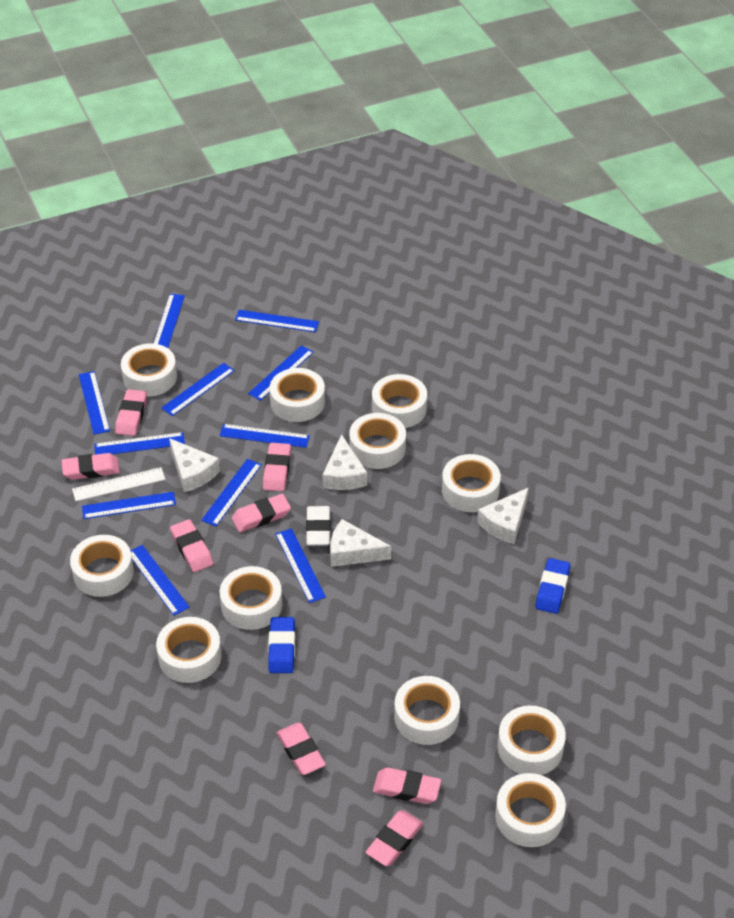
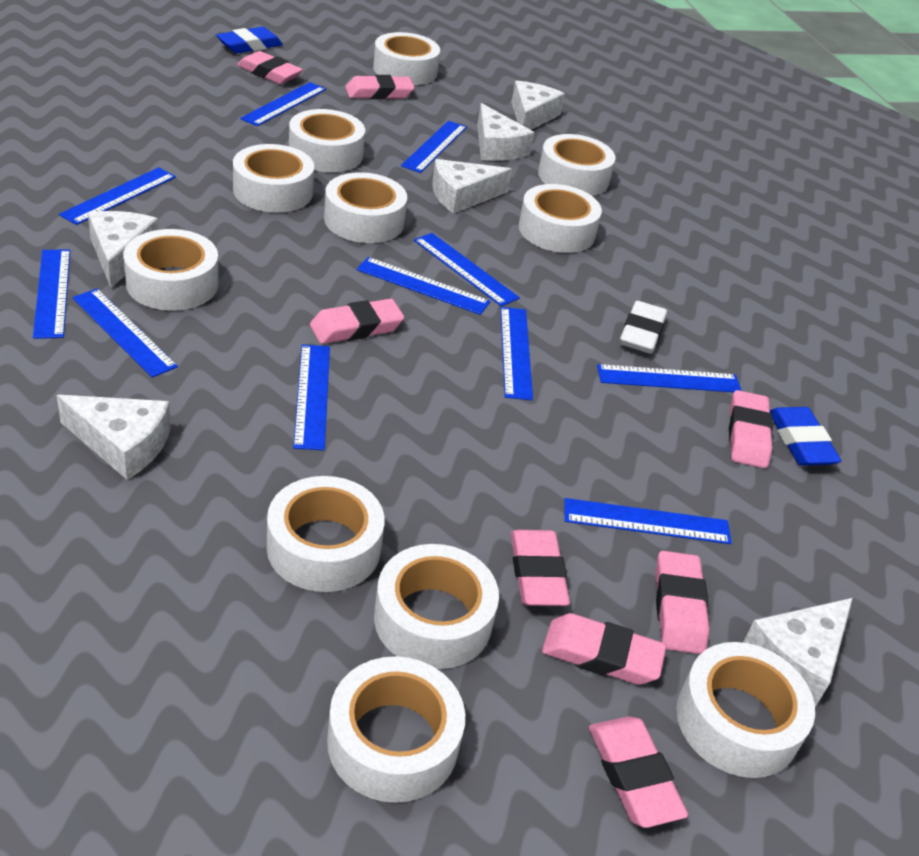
white cheese: [169,438,220,492] [322,434,367,490] [330,519,391,567] [477,487,529,544] = 4 -> [57,395,171,480] [88,211,159,288] [432,159,512,214] [477,103,534,161] [512,81,565,130] [743,598,853,706] = 6
white ruler: [72,467,165,501] = 1 -> none = 0

